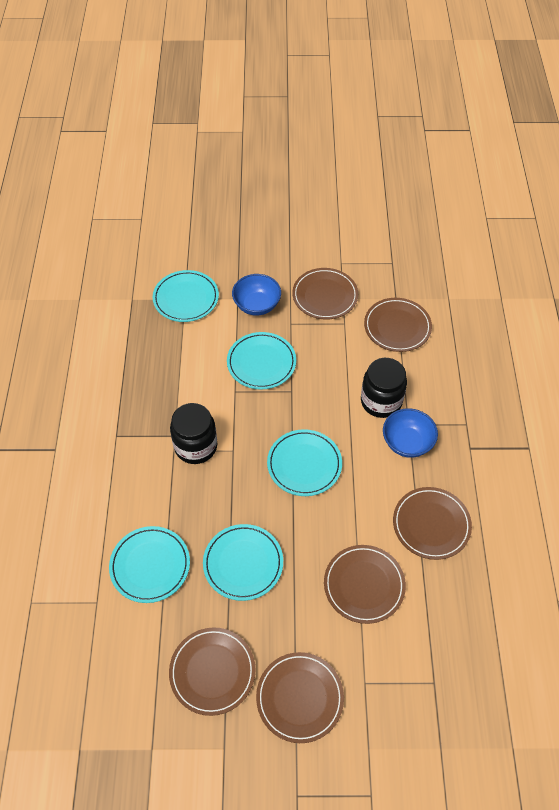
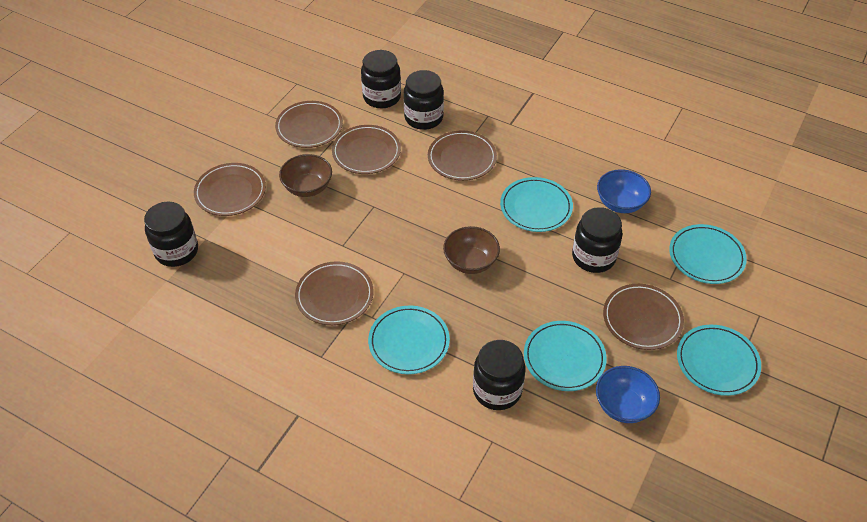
black jar: [170,403,217,464] [361,358,407,418] = 2 -> [144,202,198,267] [361,50,401,108] [404,70,444,130] [473,340,525,410] [572,207,623,273] = 5
brown bowl: none = 0 -> [279,154,332,197] [443,226,500,274] = 2

